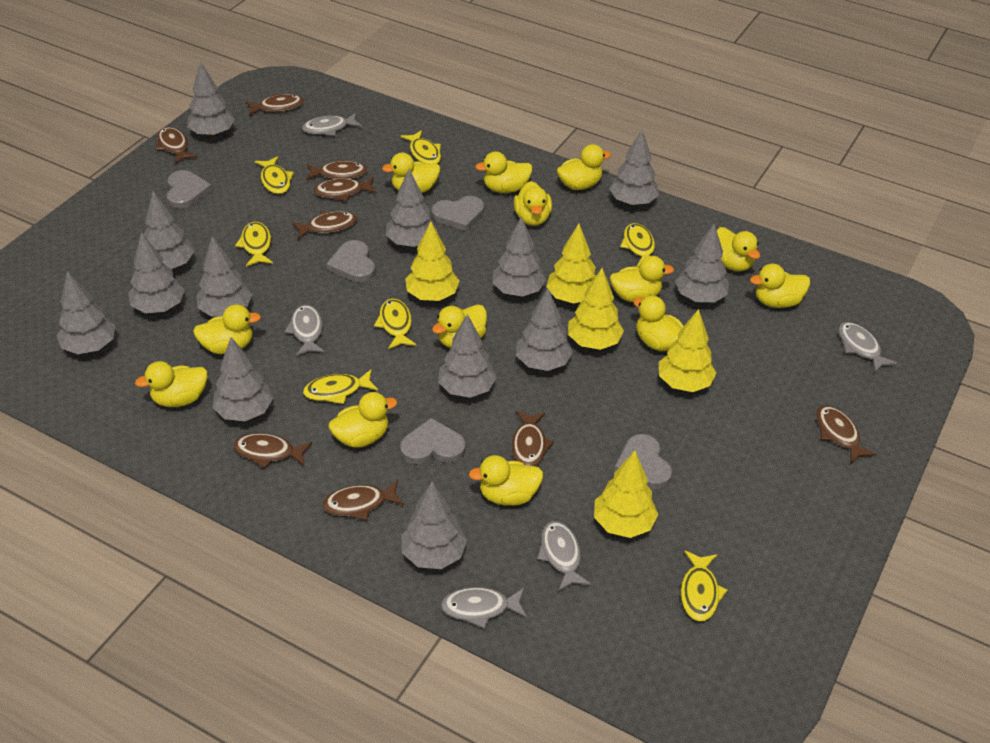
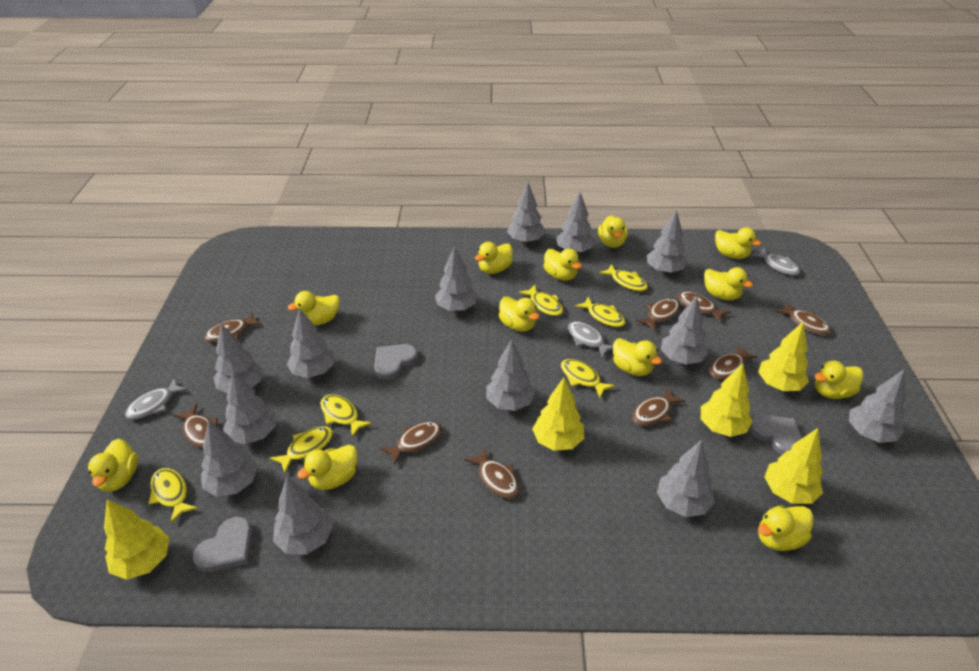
grey fish: [284,305,325,356] [302,113,362,136] [441,587,527,629] [537,521,591,591] [838,322,897,372] = 5 -> [125,378,189,420] [568,322,613,358] [751,248,800,275] = 3
grey heart: [166,170,212,209] [326,240,375,282] [400,418,466,464] [431,196,484,231] [614,434,672,489] = 5 -> [193,517,253,572] [374,344,418,380] [749,415,802,455] = 3
yellow duck: [135,361,207,407] [193,304,261,354] [329,392,397,448] [382,153,440,193] [432,304,487,348] [469,455,543,506] [475,151,532,193] [514,181,552,226] [557,144,611,190] [610,256,674,302] [633,296,684,351] [717,227,760,271] [750,264,810,308] = 13 -> [88,439,138,492] [288,291,340,326] [297,445,357,490] [475,242,513,274] [499,296,540,332] [543,249,582,281] [598,215,628,248] [613,338,662,376] [704,267,753,301] [715,227,761,259] [758,505,814,551] [815,361,864,399] = 12

